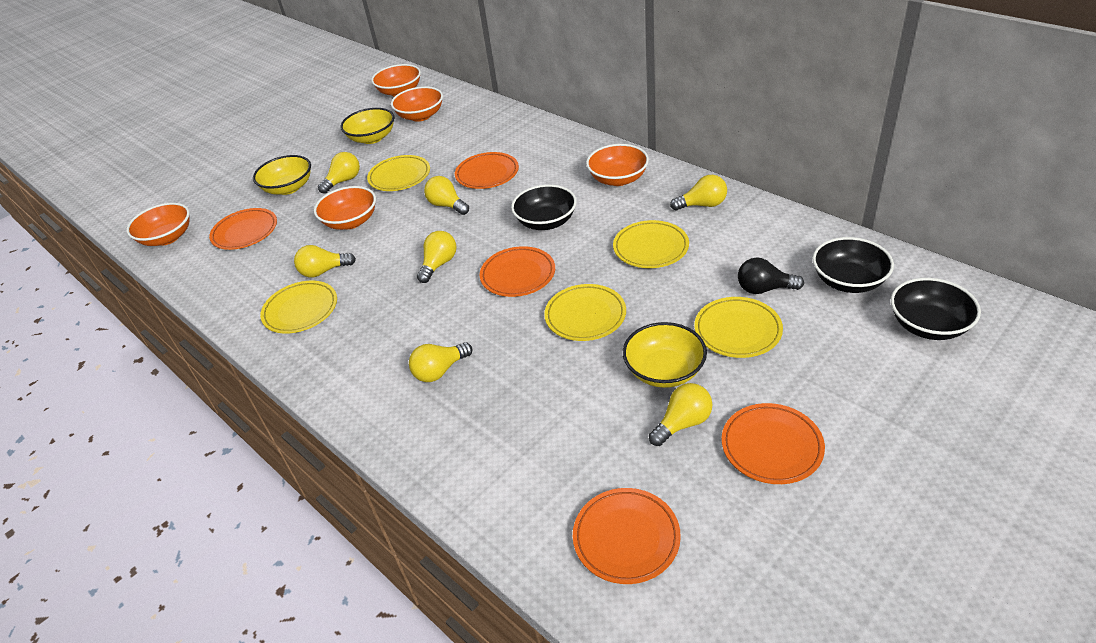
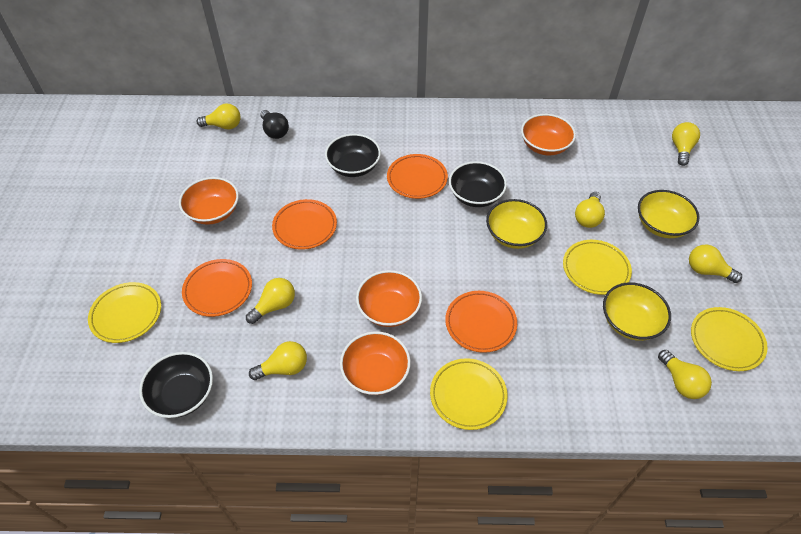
orange bowl: [126,203,190,246] [314,186,376,230] [371,64,421,97] [391,86,443,122] [586,144,649,186] = 5 -> [179,177,239,225] [340,331,411,395] [356,270,422,327] [521,114,576,155] = 4
orange plate: [209,208,277,250] [455,152,519,189] [480,246,555,297] [573,488,681,584] [722,403,825,484] = 5 -> [182,259,252,317] [272,199,337,250] [387,154,448,199] [445,291,517,353] = 4
yellow plate: [260,281,337,334] [367,155,430,191] [544,284,626,341] [613,220,689,268] [694,297,783,358] = 5 -> [88,282,161,343] [430,358,507,430] [563,240,632,295] [691,307,768,371] = 4

